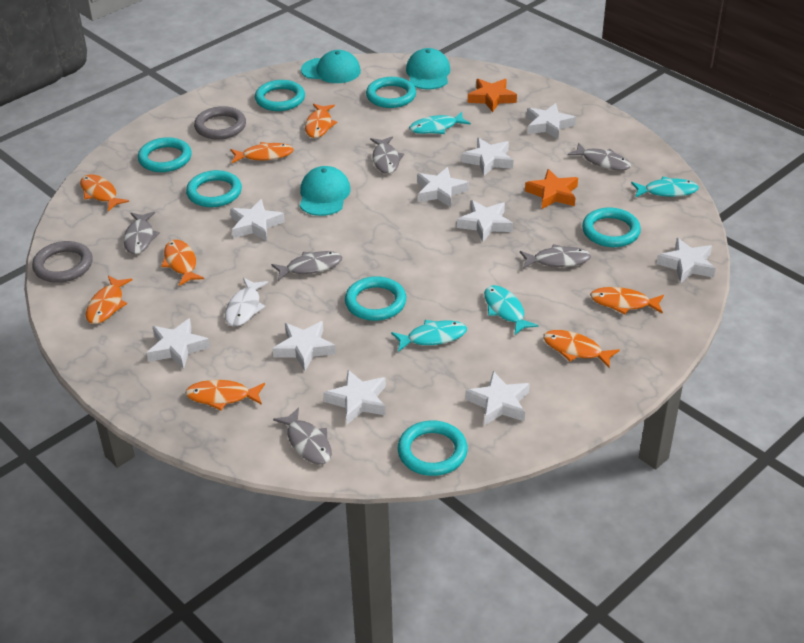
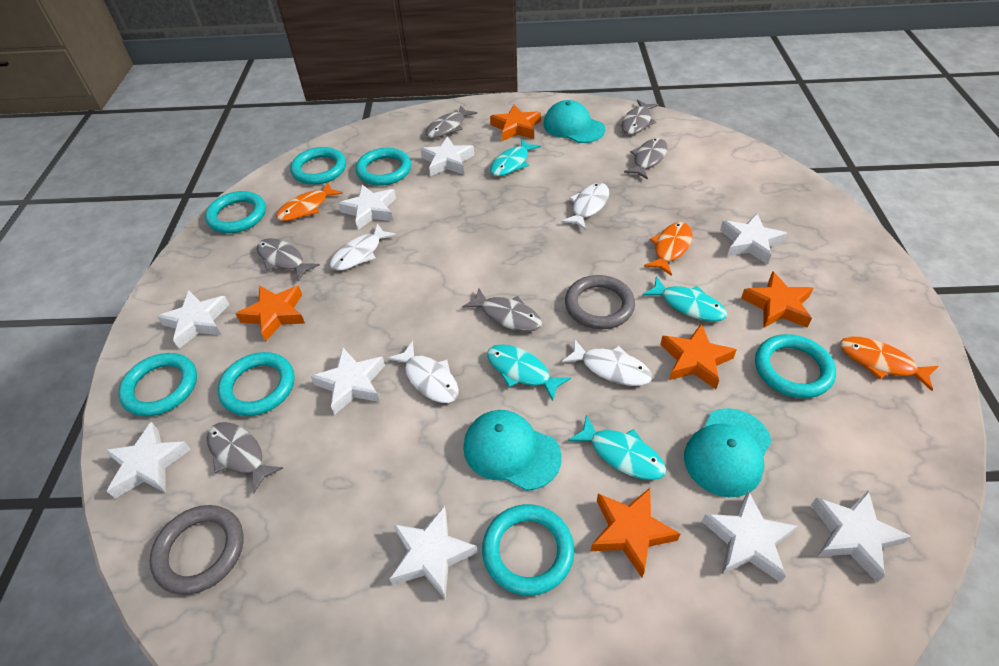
orange fish: [80,175,129,211] [86,276,133,324] [161,240,204,286] [185,380,265,410] [230,142,294,163] [305,104,337,138] [543,330,620,368] [590,287,664,315] = 8 -> [276,182,343,221] [644,222,693,276] [840,337,939,391] = 3
orange star: [468,79,517,112] [525,169,578,209] = 2 -> [236,286,305,341] [490,105,541,141] [591,488,681,577] [660,323,737,389] [741,271,813,328] = 5
white fish: [225,278,268,327] = 1 -> [330,224,396,271] [387,341,459,403] [561,183,609,230] [562,339,652,386] = 4
white star: [147,318,210,369] [230,199,285,241] [272,321,336,371] [323,370,386,425] [417,167,469,207] [457,200,513,242] [462,138,514,176] [465,371,530,426] [527,103,576,139] [657,238,716,283] = 10 -> [105,422,191,498] [157,291,229,348] [311,348,385,415] [338,185,396,230] [390,506,478,600] [420,136,474,176] [702,491,797,583] [720,214,787,264] [811,490,912,583] = 9

